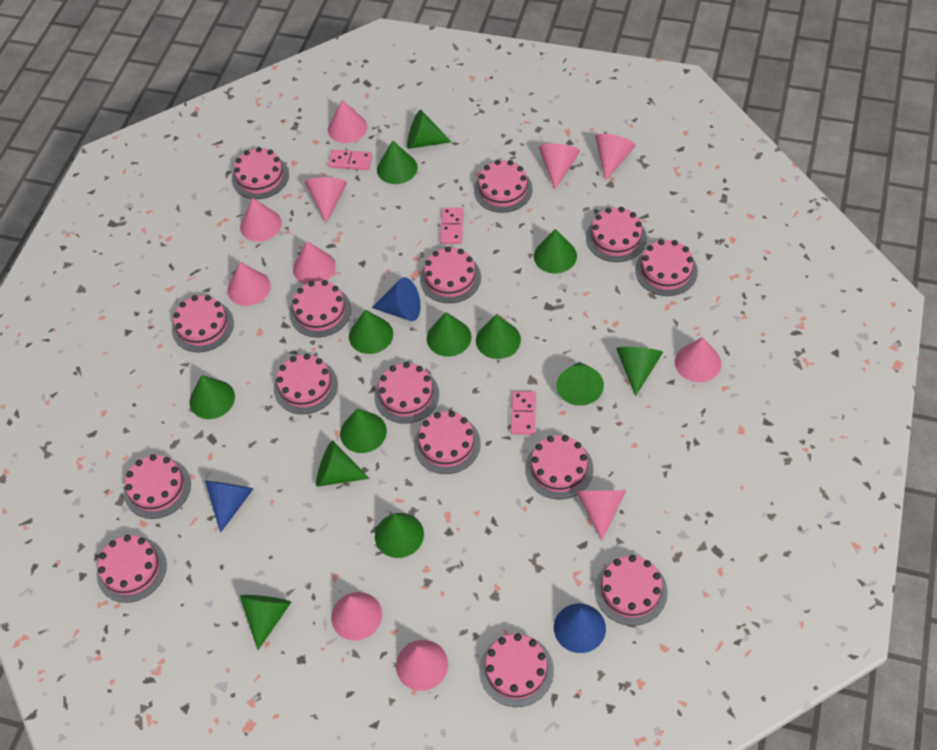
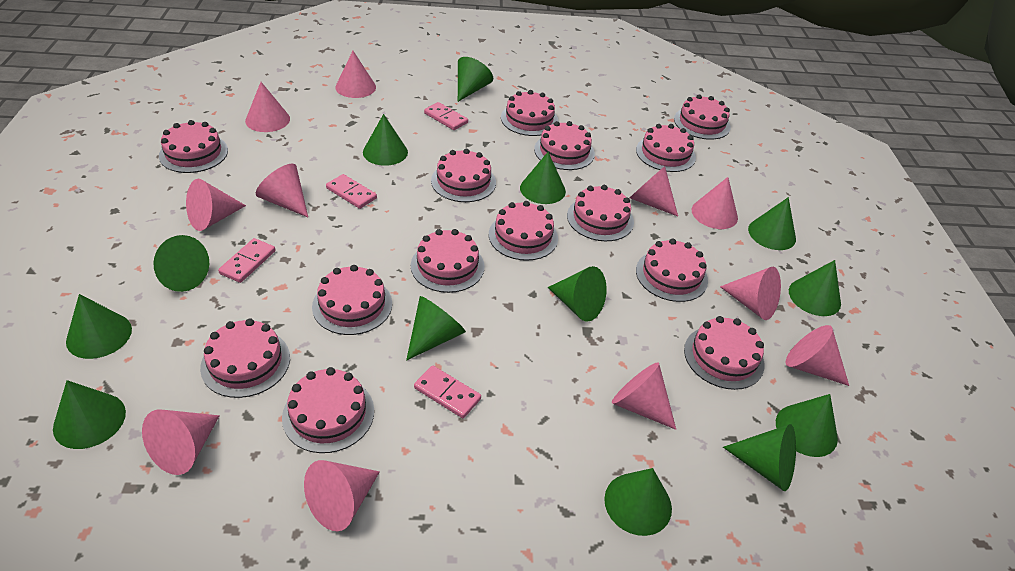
blue cone: [205,481,253,533] [372,277,421,321] [554,604,606,653] = 3 -> none = 0
pink cake: [97,535,167,603] [124,454,191,519] [172,295,234,352] [232,147,289,199] [274,354,338,414] [289,280,351,337] [374,362,439,424] [414,411,481,474] [420,247,481,303] [474,160,532,213] [479,633,554,707] [525,435,593,499] [586,207,647,262] [595,555,668,626] [635,239,698,296] = 15 -> [159,120,228,173] [200,318,290,398] [282,367,374,453] [312,265,392,335] [411,229,485,293] [431,149,496,202] [489,201,558,261] [501,90,558,136] [534,121,595,170] [567,185,634,241] [636,124,696,172] [636,238,708,302] [674,94,731,140] [684,316,764,390] = 14
pink domino: [328,150,372,170] [440,208,464,244] [510,391,536,435] = 3 -> [218,238,275,283] [326,174,377,209] [414,366,481,418] [424,102,468,130] = 4

